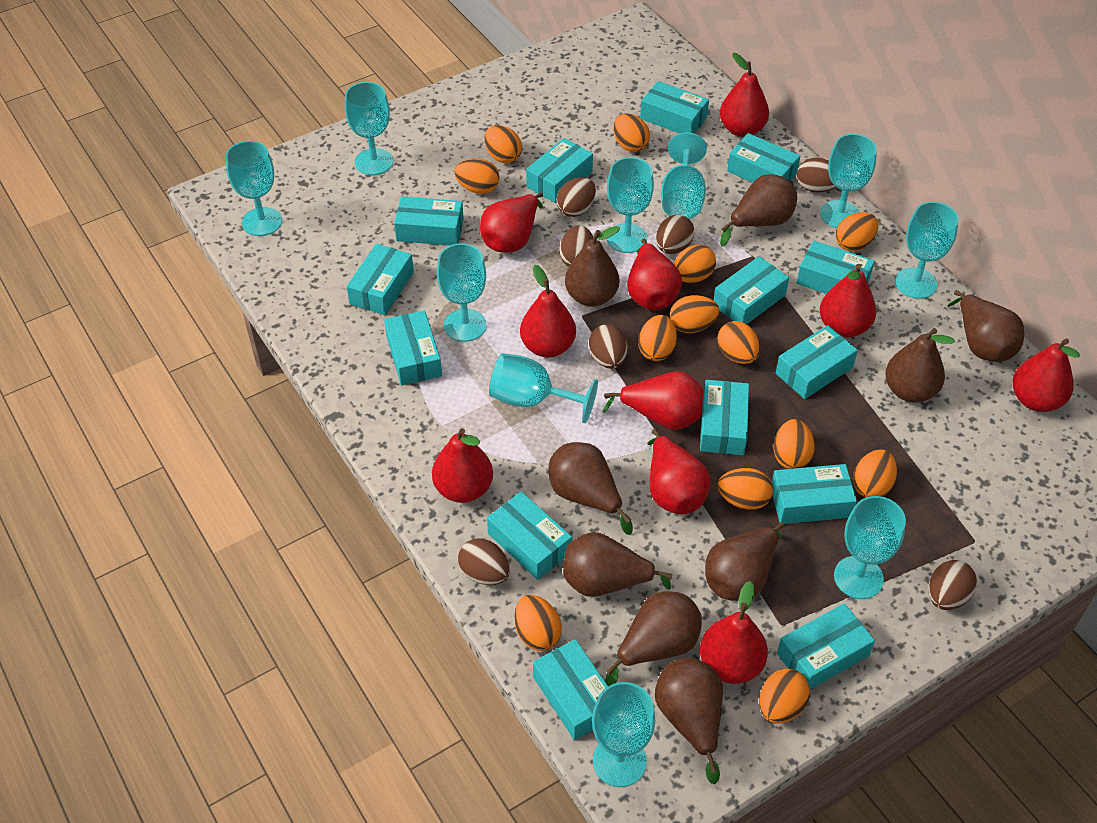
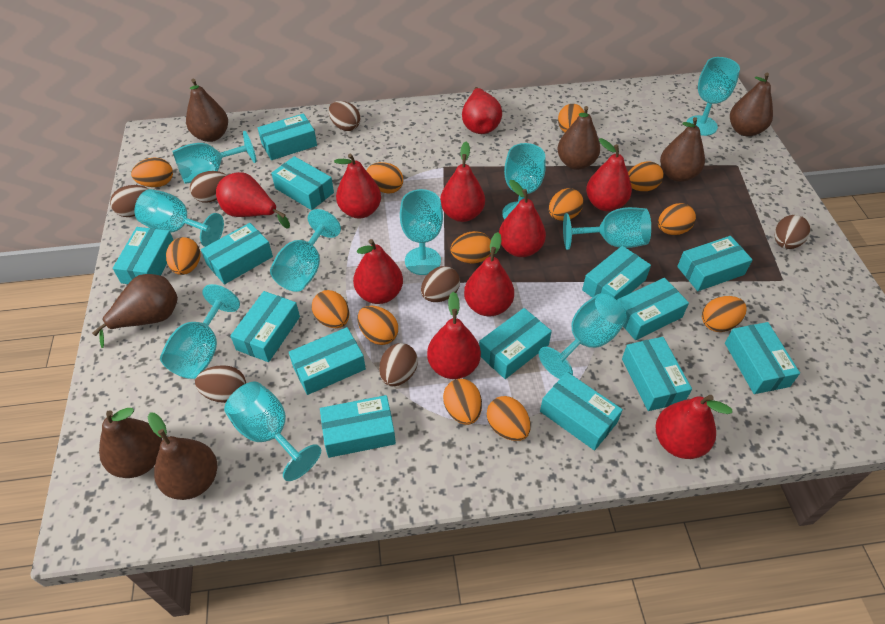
brown pear: [548,442,633,535] [563,532,672,597] [565,226,620,307] [606,591,702,686] [655,657,723,784] [705,522,785,601] [720,174,797,247] [885,328,955,403] [947,290,1024,362] = 9 -> [92,274,178,348] [99,408,162,478] [148,412,217,500] [186,79,228,142] [557,106,600,170] [660,117,705,182] [730,73,773,136] = 7

